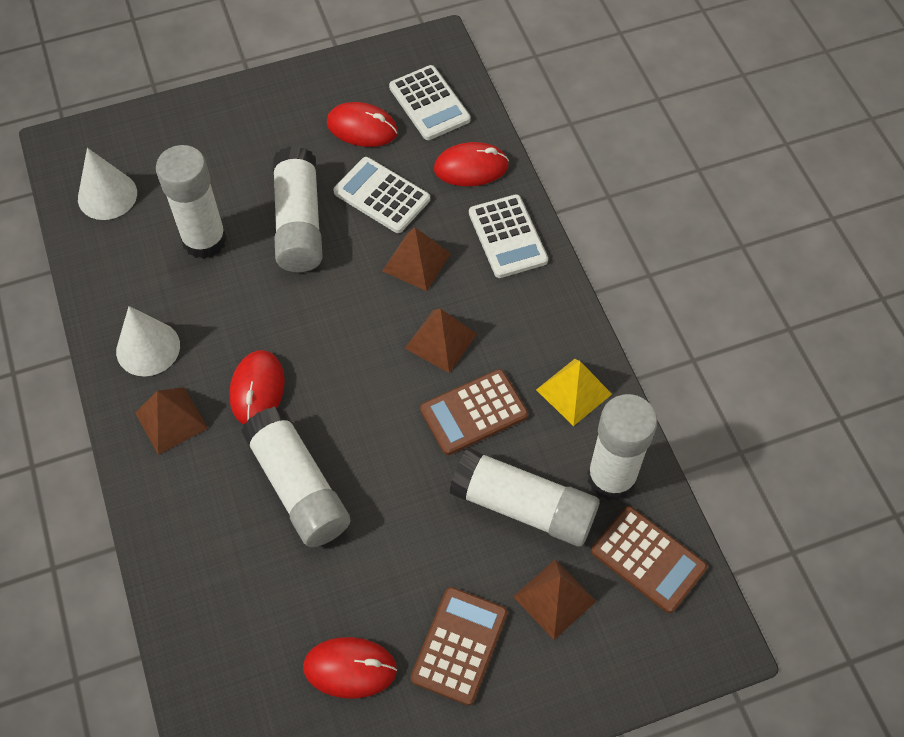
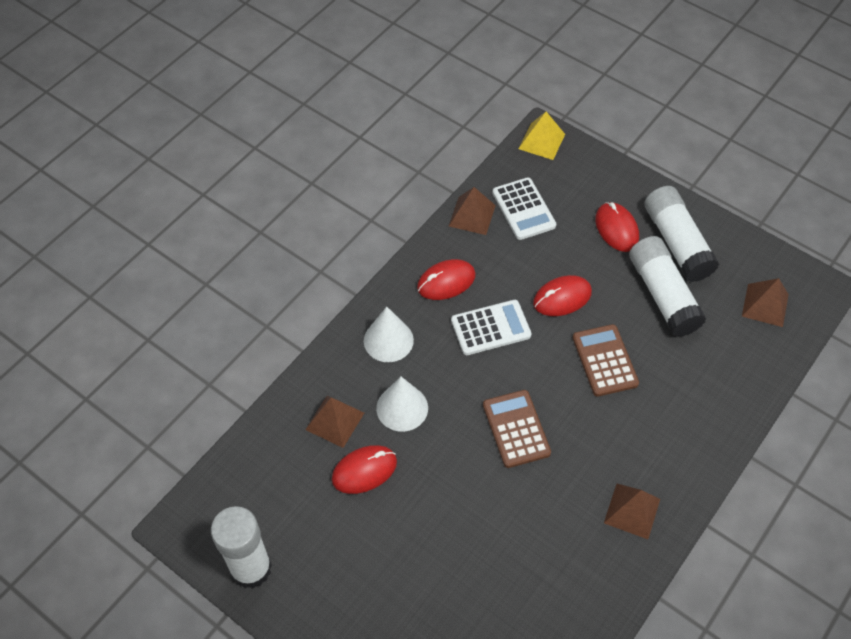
brown calculator: [411,587,507,706] [420,369,528,455] [591,506,707,613] = 3 -> [483,390,551,468] [573,324,639,396] = 2
white calculator: [333,157,430,233] [389,65,471,140] [469,194,548,278] = 3 -> [451,300,532,355] [492,177,556,240] = 2
white glue stick: [156,145,227,259] [241,407,350,547] [272,146,323,272] [449,448,599,547] [587,394,657,501] = 5 -> [211,506,272,589] [629,236,707,337] [644,186,719,282] = 3

